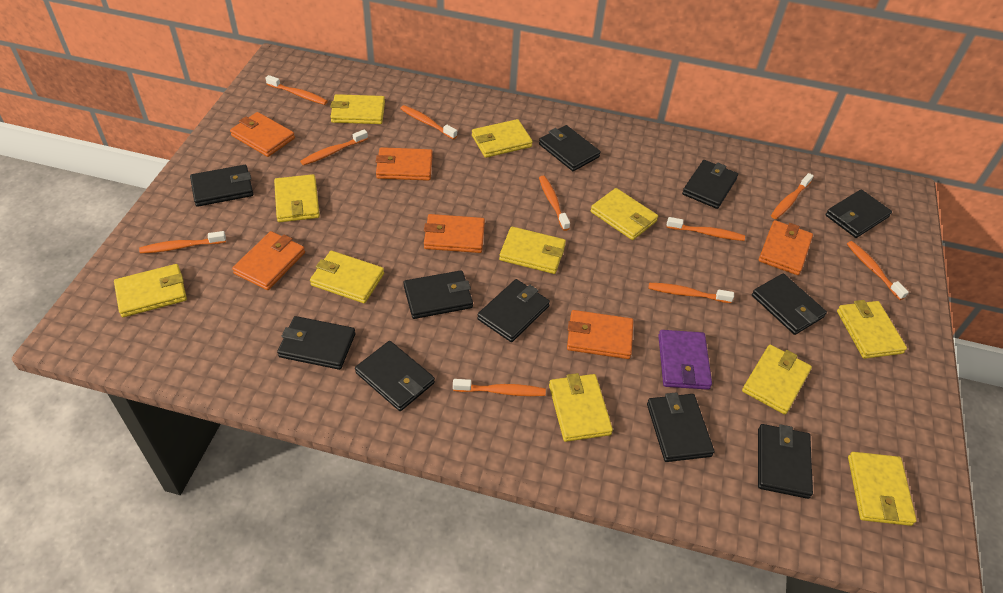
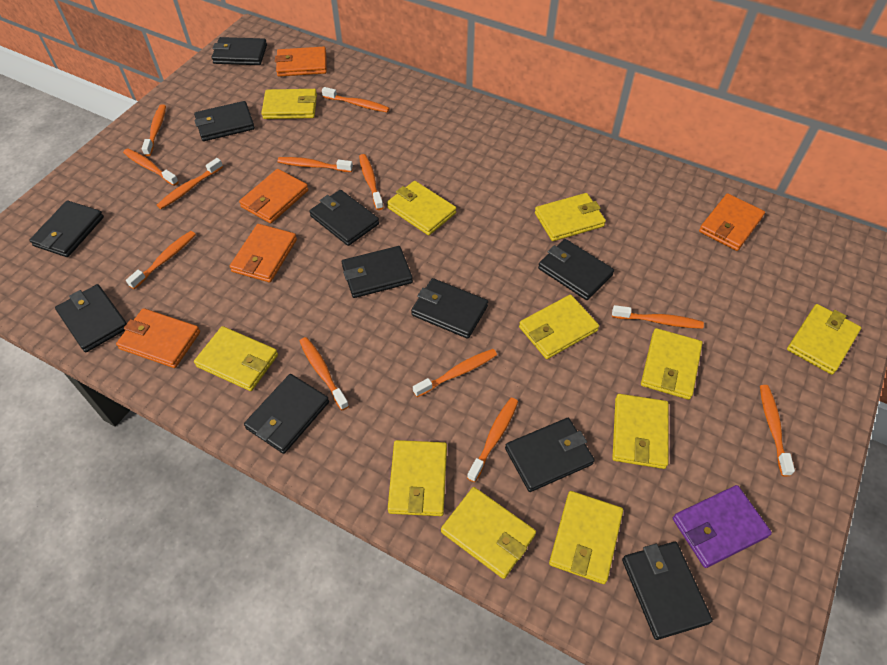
orange toothbrush: [139,231,226,254] [266,75,328,105] [300,129,368,166] [400,105,457,140] [453,379,546,396] [539,176,570,231] [648,283,734,303] [666,217,745,241] [771,173,814,219] [847,241,909,300] = 10 -> [123,149,179,186] [126,231,196,289] [142,104,166,156] [157,158,223,209] [278,157,353,172] [300,337,349,410] [322,87,390,112] [359,154,383,210] [413,349,497,397] [467,398,518,482] [612,305,704,329] [760,385,795,476] = 12
orange wallet: [230,112,295,157] [232,231,305,290] [376,147,433,181] [424,214,485,253] [567,310,633,359] [759,220,813,275] = 6 -> [116,308,200,368] [230,224,297,282] [239,169,308,223] [275,47,327,77] [699,193,765,251] = 5

